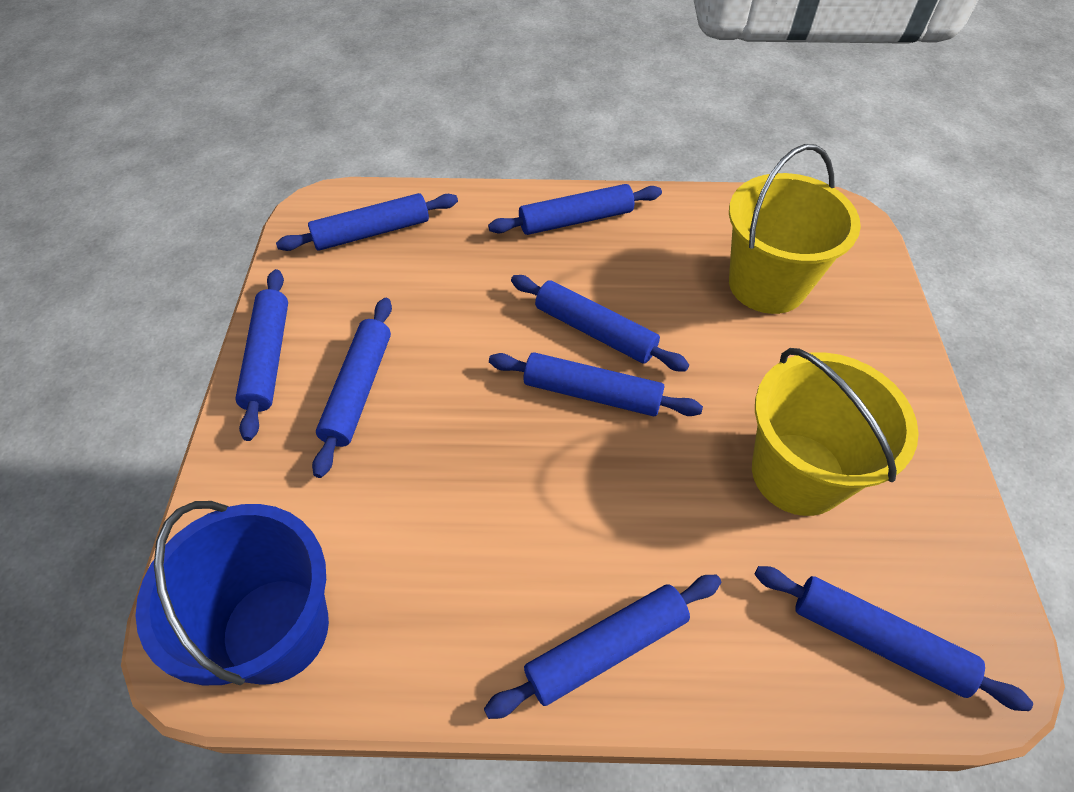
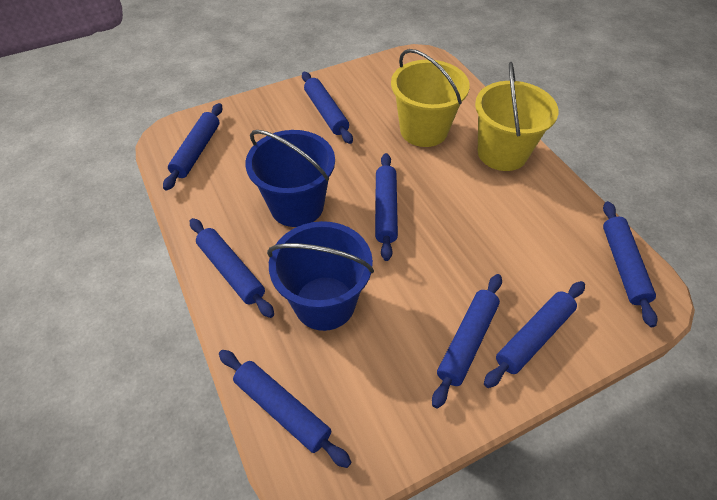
blue bucket: [135,501,329,685] = 1 -> [246,130,335,227] [267,221,374,331] = 2

